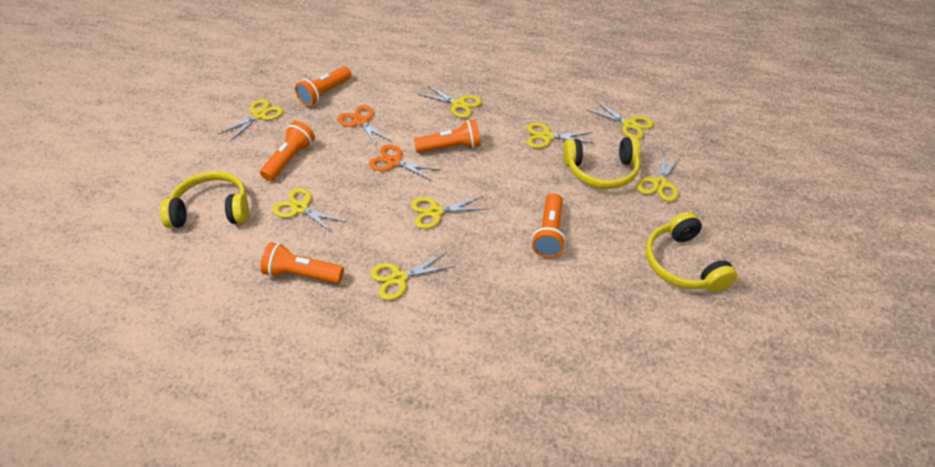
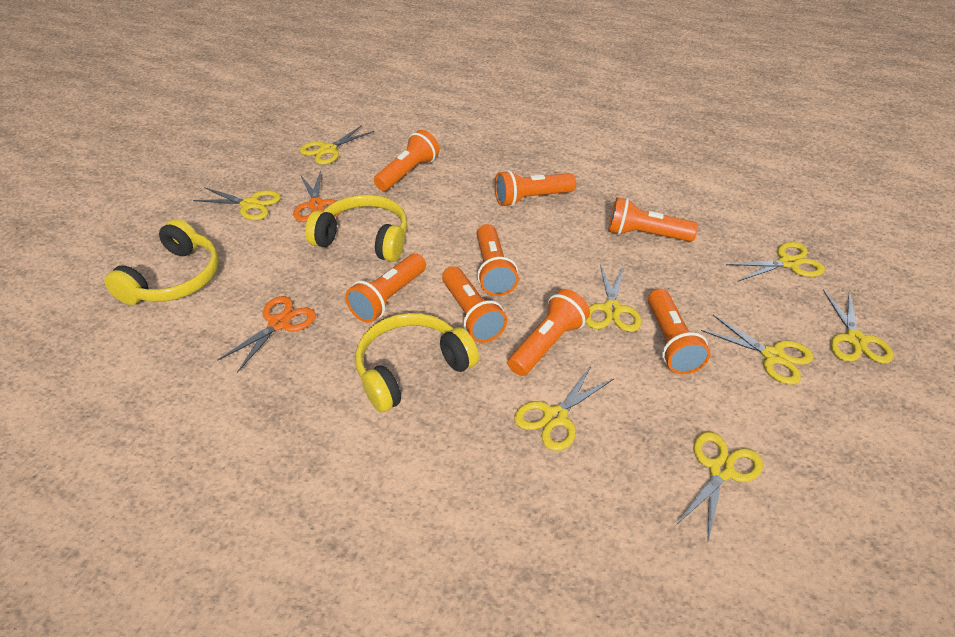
orange flashlight: [260,121,315,181] [261,243,344,284] [295,66,351,106] [414,119,481,153] [532,193,566,258] = 5 -> [345,253,426,323] [374,130,440,191] [442,266,507,343] [477,224,519,296] [495,170,576,207] [508,289,590,376] [608,197,698,242] [648,289,711,374] = 8

